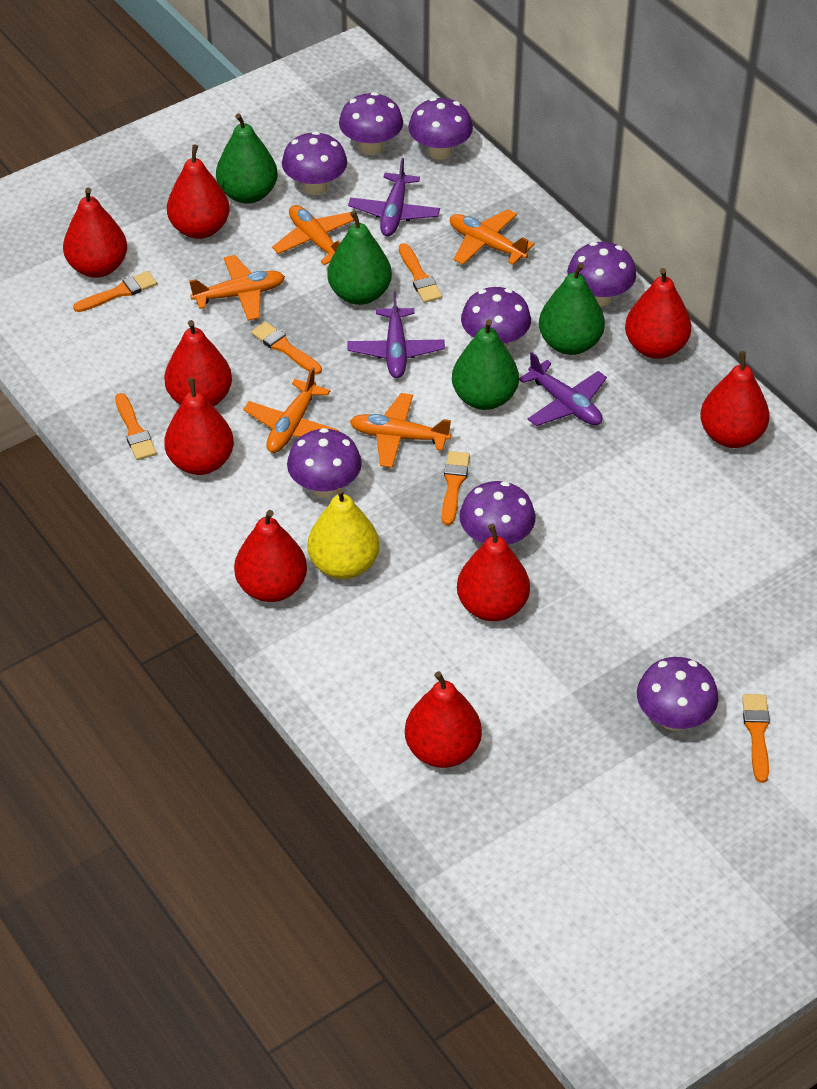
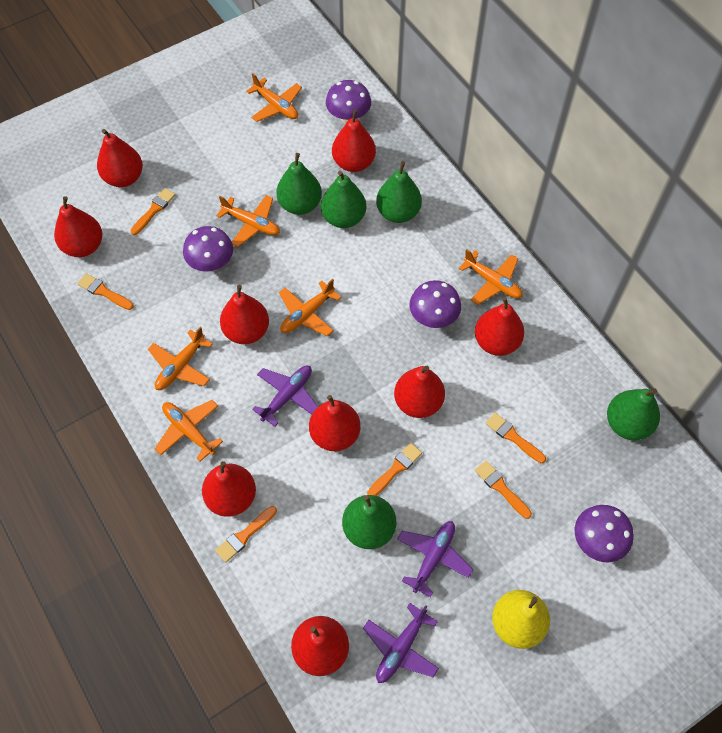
green pear: [216,113,278,204] [327,211,392,305] [452,319,519,410] [539,263,605,355] = 4 -> [276,153,322,215] [321,171,366,228] [342,495,396,549] [376,161,422,223] [607,388,660,440] = 5
orange plane: [189,255,285,321] [243,367,339,453] [272,205,355,265] [350,393,451,468] [450,209,535,265] = 5 -> [148,327,213,390] [155,400,223,461] [216,195,280,247] [246,73,302,122] [279,279,341,336] [459,249,523,305] = 6
purple mushroom: [282,131,347,195] [287,428,362,498] [339,92,403,155] [408,98,473,160] [459,481,536,546] [461,287,531,348] [567,242,636,307] [637,657,718,731] = 8 -> [183,226,233,272] [326,80,371,124] [409,280,461,328] [575,505,634,563] = 4

